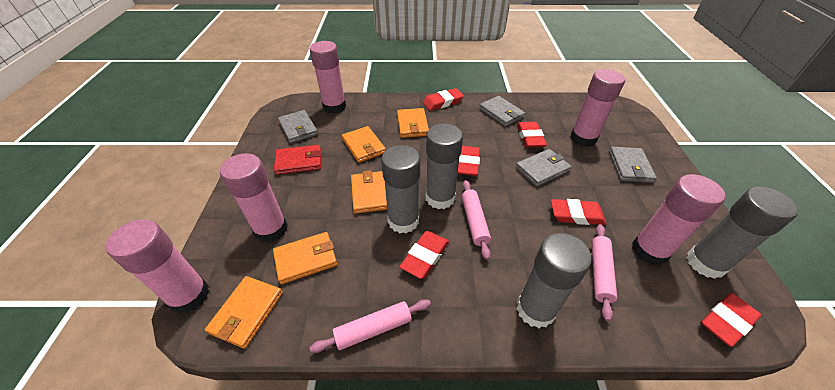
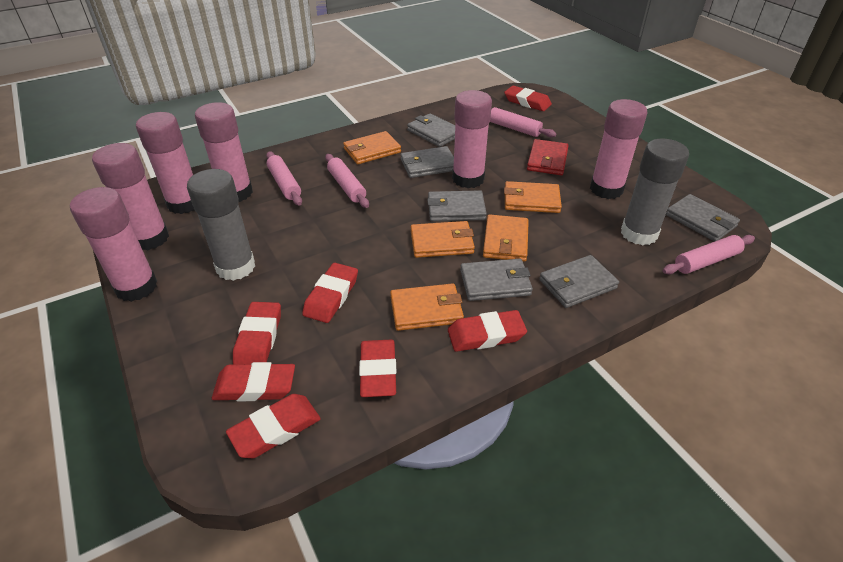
grey glue stick: [381,145,420,233] [426,123,463,209] [516,233,591,328] [686,186,798,279] = 4 -> [187,169,255,281] [621,139,689,245] = 2
grey wallet: [278,110,318,143] [479,96,525,127] [516,149,572,187] [609,147,657,183] = 4 -> [401,146,454,178] [407,113,455,147] [427,190,487,221] [460,259,533,301] [539,255,619,308] [666,194,740,242] = 6
pink glue stick: [106,219,209,314] [220,153,288,243] [310,41,346,114] [570,69,625,147] [632,174,725,265] = 5 -> [70,187,157,302] [92,143,169,250] [136,112,195,214] [195,102,253,202] [452,90,492,188] [590,99,647,199] = 6
pink rolling pin: [310,299,431,353] [462,180,491,260] [591,224,617,321] = 3 -> [266,151,302,206] [325,154,369,208] [490,107,557,137] [662,235,755,274] = 4
red eraser: [399,231,449,279] [423,88,464,111] [458,146,480,176] [517,122,547,148] [551,199,607,225] [701,293,761,347] = 6 -> [212,362,295,401] [226,394,321,458] [233,302,281,365] [302,263,358,323] [359,340,397,397] [448,310,527,352] [504,86,552,111] = 7

